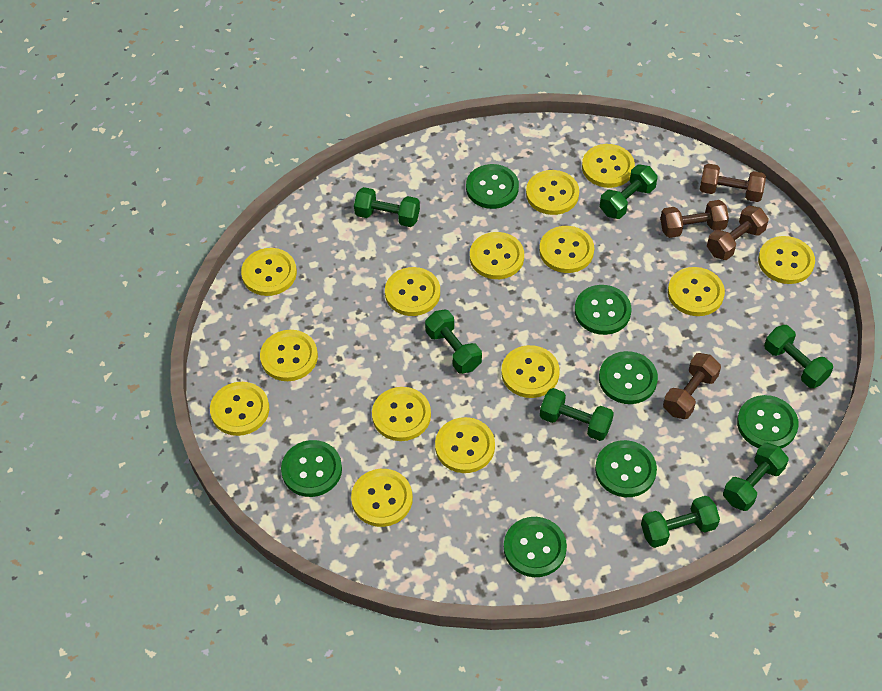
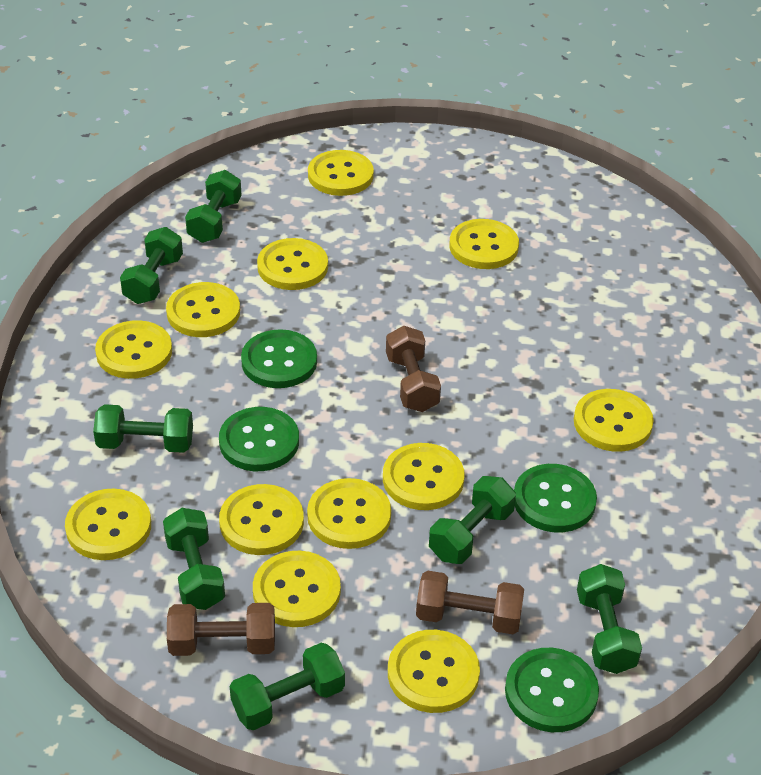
brown dumbbell: [660,200,729,238] [663,353,721,419] [700,164,766,202] [707,205,769,260] = 4 -> [167,603,275,656] [386,326,441,412] [416,571,524,634] = 3
green button: [281,440,342,497] [466,164,519,209] [504,517,567,577] [575,285,631,335] [595,440,657,497] [599,351,658,404] [737,395,799,448] = 7 -> [219,407,299,471] [241,329,317,388] [505,648,599,732] [514,464,597,533] = 4
yellow button: [210,382,269,436] [241,248,297,296] [260,330,318,381] [351,469,413,527] [372,387,431,441] [385,267,440,316] [435,417,495,473] [470,232,524,279] [501,345,560,398] [526,170,579,215] [539,226,594,273] [582,144,635,188] [668,267,725,316] [758,236,815,284] = 14 -> [65,489,151,560] [95,320,172,379] [166,282,240,337] [219,484,304,555] [253,551,341,627] [257,238,328,290] [307,478,391,549] [308,150,374,196] [383,443,465,510] [388,630,480,713] [449,219,519,269] [574,389,654,452] = 12

